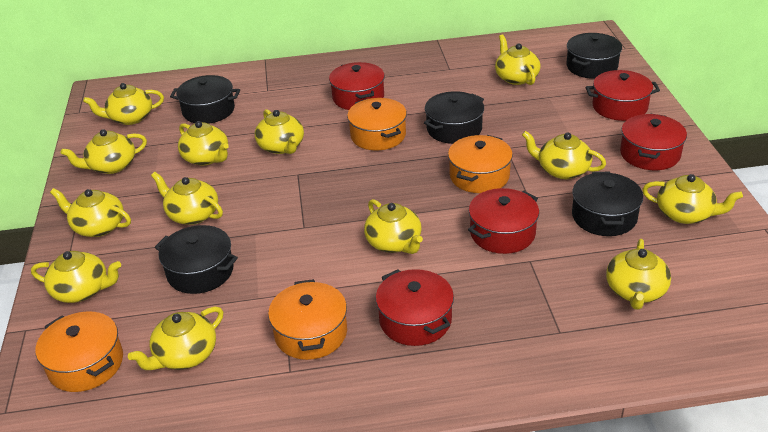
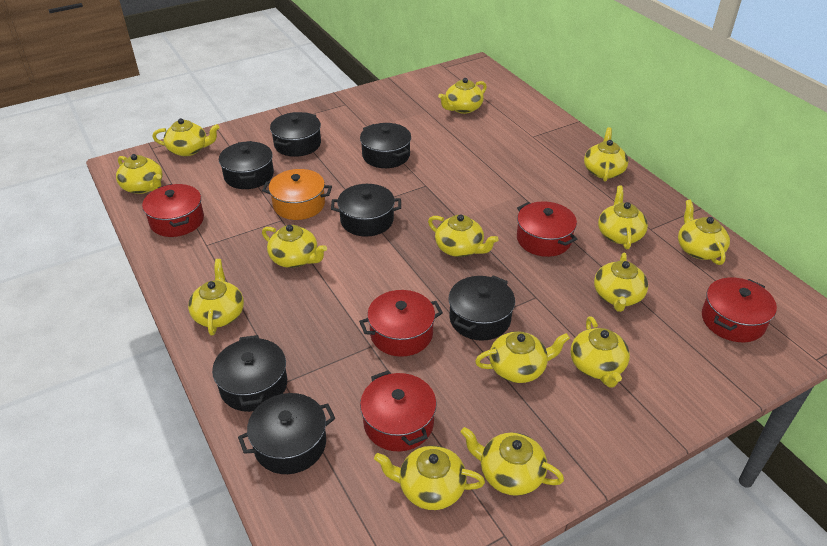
black pot: [155,225,238,294] [170,75,240,124] [424,91,484,144] [566,33,622,79] [572,172,643,236] = 5 -> [212,335,287,412] [219,141,274,189] [238,393,335,474] [270,112,321,157] [331,184,401,237] [360,123,411,168] [449,275,515,341] = 7
orange pot: [35,312,123,392] [268,279,347,360] [347,98,407,150] [448,135,513,193] = 4 -> [262,169,332,220] = 1
yellow teapot: [31,251,121,303] [50,188,131,237] [61,129,147,174] [83,83,164,125] [128,306,223,370] [151,172,223,225] [178,121,229,166] [255,109,304,154] [364,199,423,254] [495,34,541,85] [522,131,606,179] [606,239,671,310] [642,174,743,224] = 13 -> [116,154,163,194] [152,118,220,156] [188,259,244,335] [262,225,327,268] [374,446,485,510] [428,214,499,257] [438,78,487,114] [461,427,564,496] [475,331,570,383] [570,316,630,388] [584,127,629,182] [594,253,648,312] [598,185,648,249] [678,200,730,265] = 14

